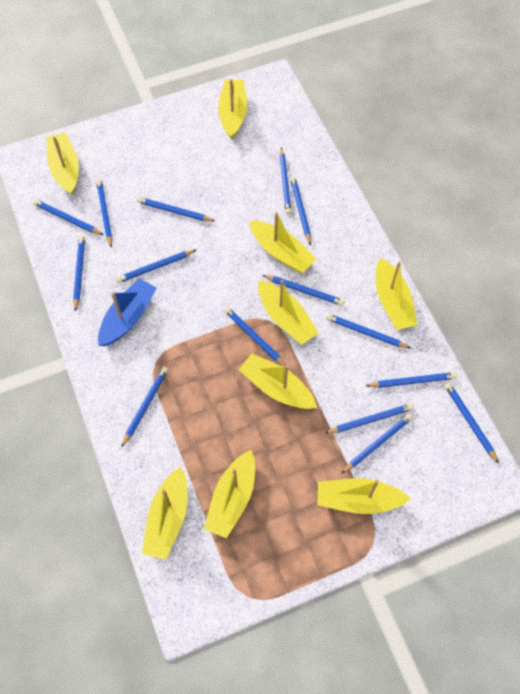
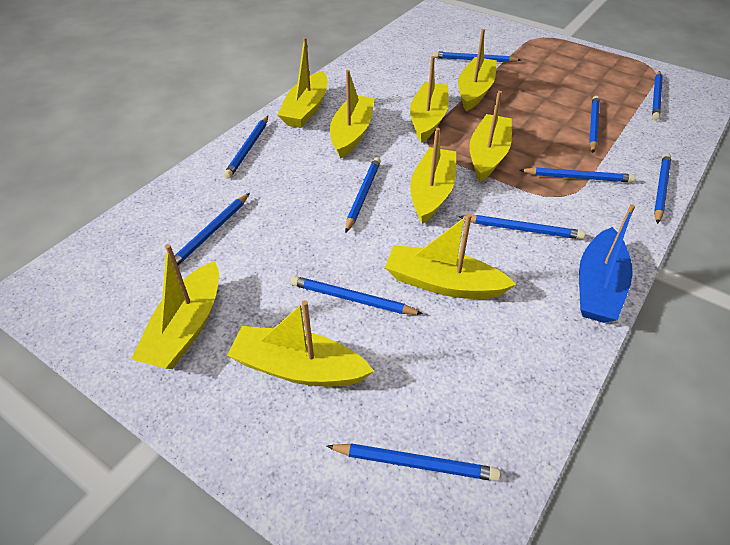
blue pencil: [33,199,103,235] [73,236,85,312] [96,179,112,247] [116,250,196,283] [121,367,168,448] [137,197,215,221] [224,307,286,367] [262,275,345,306] [279,147,292,215] [290,176,311,246] [324,403,414,434] [326,314,411,349] [341,413,413,474] [366,372,457,388] [445,383,499,464] = 15 -> [174,193,250,265] [224,116,268,179] [290,276,423,315] [327,443,501,481] [345,157,381,233] [433,51,521,63] [458,215,585,239] [519,167,636,183] [589,96,600,153] [652,71,663,120] [654,154,671,224] = 11

